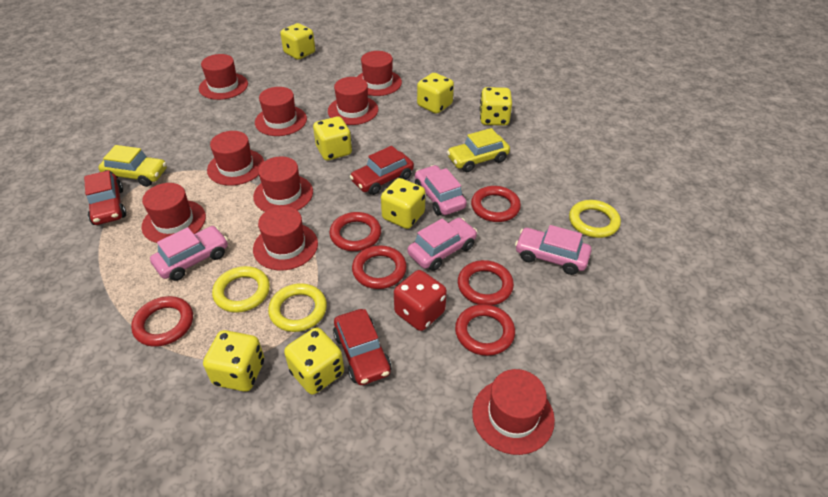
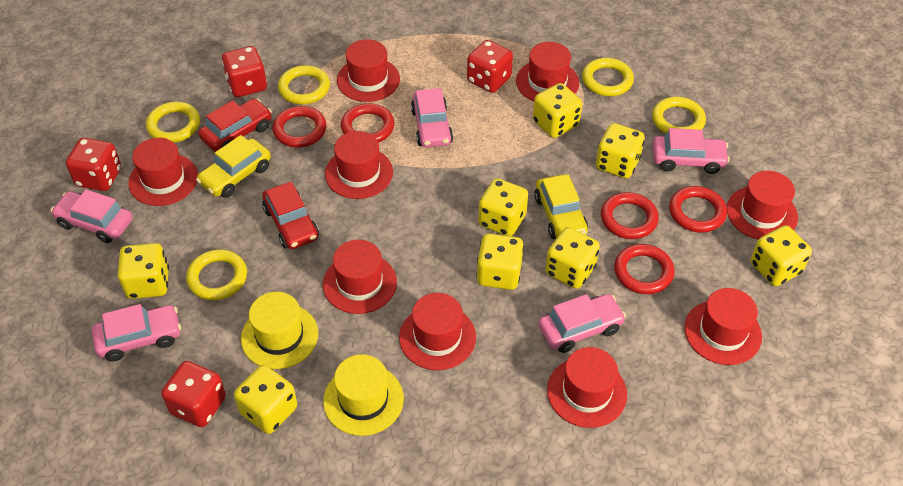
pink car: [150,226,228,281] [408,218,477,271] [415,165,467,215] [515,225,591,275] = 4 -> [51,189,133,243] [92,304,181,362] [411,88,453,148] [538,294,626,353] [653,128,730,174] = 5
red car: [84,170,126,225] [333,309,391,385] [350,146,414,195] = 3 -> [198,98,272,152] [262,182,319,249] = 2
red dice: [394,270,447,331] = 1 -> [66,138,121,191] [161,361,226,427] [222,46,267,97] [467,40,513,93] = 4
red ring: [131,296,193,347] [329,212,381,251] [352,246,407,289] [455,304,515,356] [458,260,514,305] [471,186,521,222] = 6 -> [272,106,326,147] [341,103,394,143] [601,192,659,239] [614,244,675,294] [669,186,727,233] = 5
yellow dice: [203,330,264,392] [280,23,315,60] [284,327,344,395] [313,116,352,160] [381,178,425,229] [417,73,454,114] [480,87,512,126] = 7 -> [118,243,169,299] [234,365,297,434] [476,234,524,290] [478,178,528,236] [533,83,582,138] [545,227,600,289] [596,123,644,178] [751,225,812,286] = 8
yellow hat: none = 0 -> [241,292,318,369] [323,354,404,436] = 2
yellow ring: [212,266,270,313] [268,283,327,332] [569,200,621,238] = 3 -> [146,102,200,143] [186,249,247,300] [278,65,330,104] [582,58,634,96] [652,97,706,134] = 5

